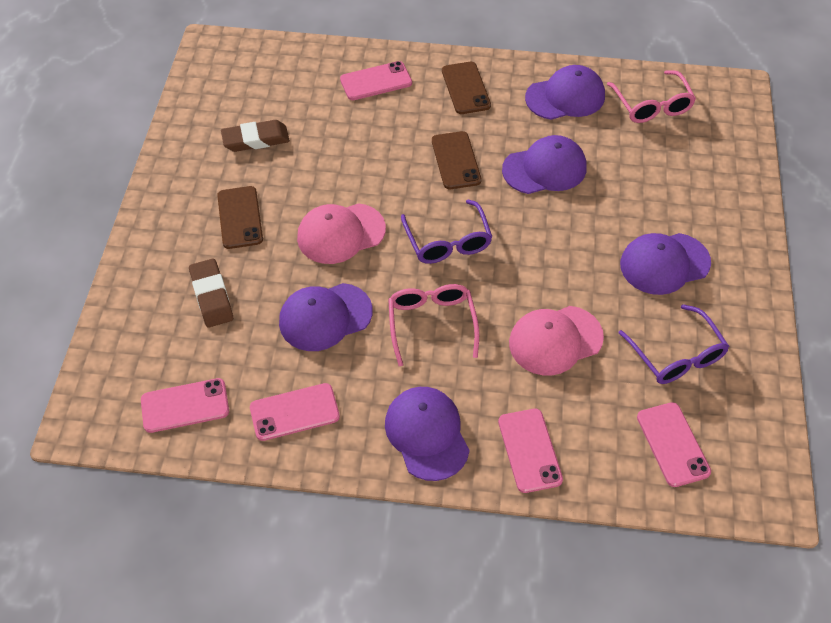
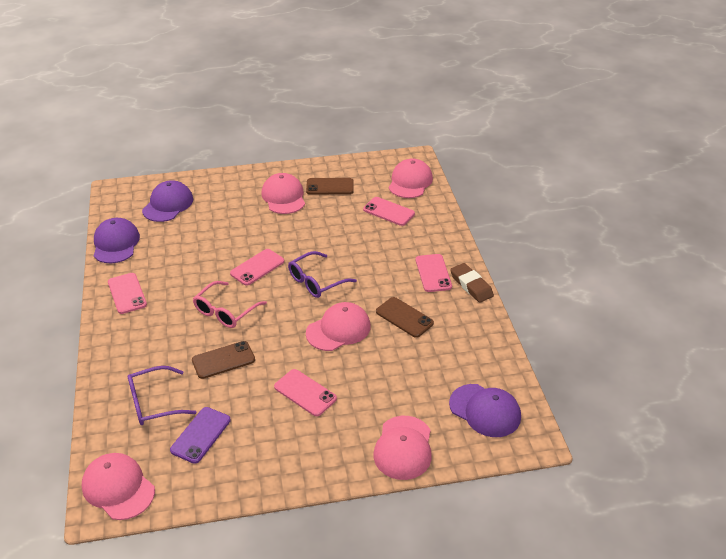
brown eraser: [189,258,233,328] [221,120,290,152] = 2 -> [450,263,494,303] = 1
pink cap: [297,203,386,264] [509,306,604,375] = 2 -> [81,453,155,520] [262,173,305,214] [306,302,371,351] [374,416,432,480] [389,158,433,198] = 5
pink glasses: [388,284,479,366] [607,70,696,123] = 2 -> [193,281,267,328] = 1
purple cap: [279,283,373,351] [385,387,470,481] [502,135,586,194] [525,65,605,120] [620,233,711,295] = 5 -> [94,218,140,263] [142,180,193,222] [449,384,521,437] = 3
purple phone: none = 0 -> [170,407,231,464] = 1

